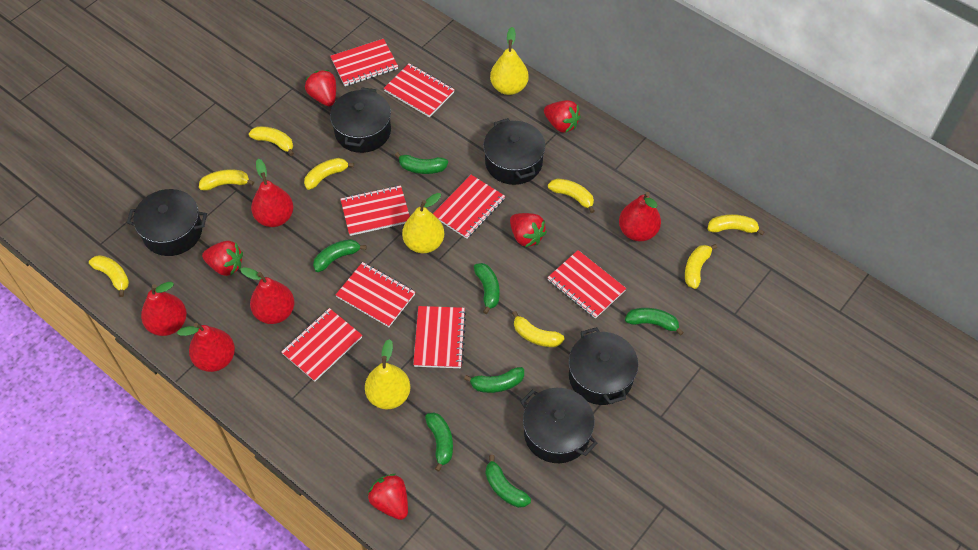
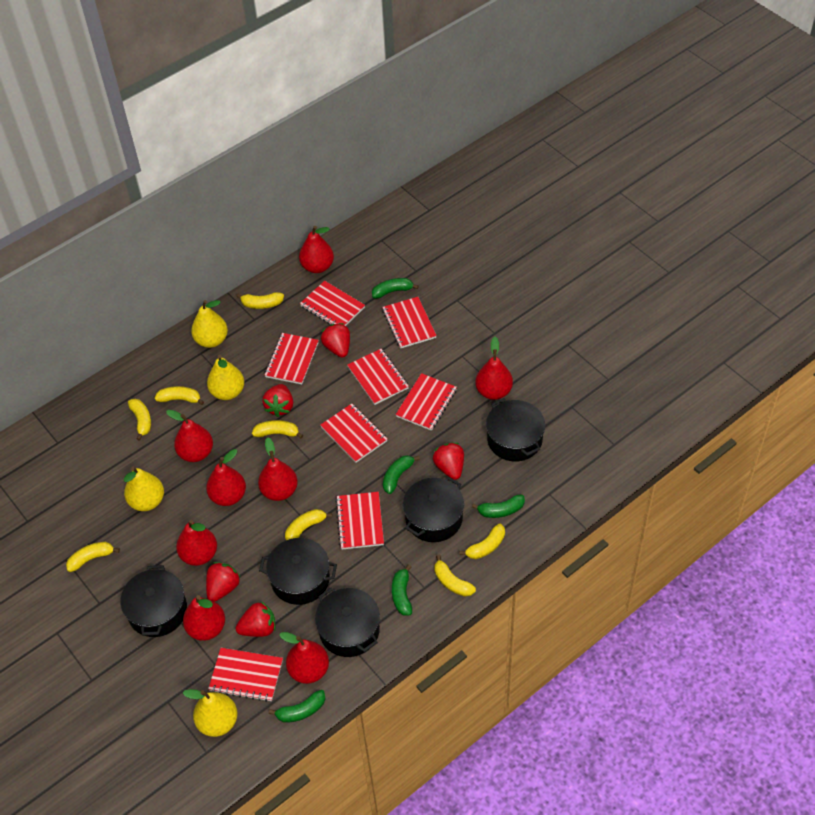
green banana: [313,239,367,272] [395,152,448,174] [425,412,453,472] [464,367,524,393] [474,263,500,314] [486,455,531,508] [625,308,684,335] = 7 -> [269,690,326,723] [372,278,419,299] [383,455,420,494] [392,564,412,616] [472,495,525,518] = 5
red pear: [141,282,187,336] [177,323,235,372] [240,267,294,324] [251,159,293,227] [619,192,661,241] = 5 -> [166,410,213,462] [176,520,217,566] [183,595,225,641] [206,449,246,506] [258,437,298,501] [279,632,329,684] [299,226,334,273] [475,337,513,400] = 8
yellow pear: [365,339,411,410] [402,193,444,253] [490,27,529,95] = 3 -> [124,467,164,511] [183,689,238,737] [191,300,228,348] [207,355,244,400] = 4

